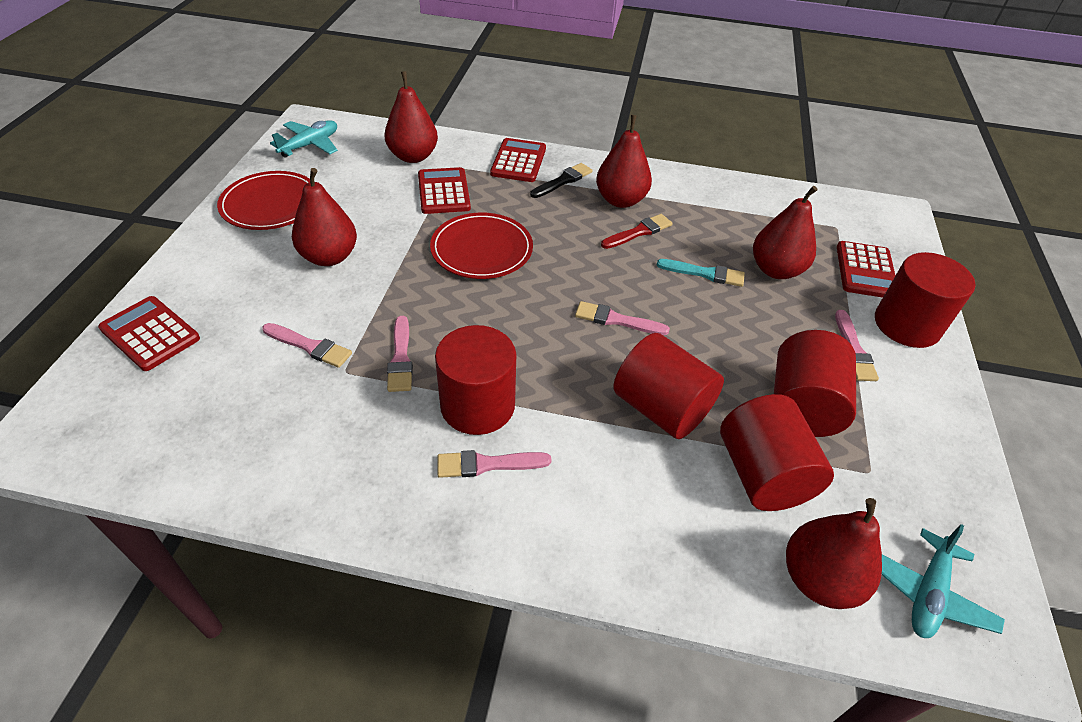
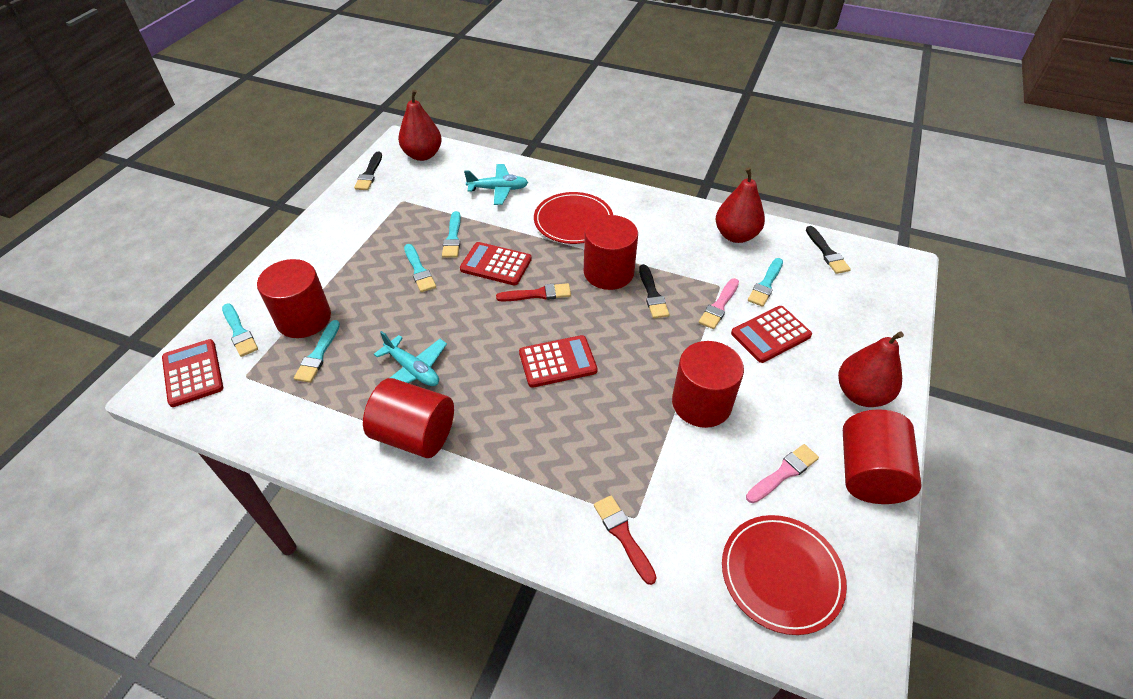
black brush: [530,163,593,198] = 1 -> [354,152,382,190] [639,264,669,318] [806,226,851,274] = 3
pink brush: [262,323,352,368] [387,316,413,392] [437,450,551,478] [575,301,670,335] [835,310,879,381] = 5 -> [699,278,739,329] [746,444,819,503] = 2
red brush: [601,214,673,249] = 1 -> [496,283,571,301] [594,495,657,585] = 2
red pear: [292,168,357,266] [384,71,438,163] [596,115,652,208] [753,186,818,279] [786,498,882,609] = 5 -> [398,90,442,161] [716,168,765,243] [838,331,904,407] = 3
turquoise brush: [657,259,745,287] = 1 -> [222,304,258,357] [294,320,340,383] [404,244,436,292] [442,211,461,258] [748,258,783,307] = 5

